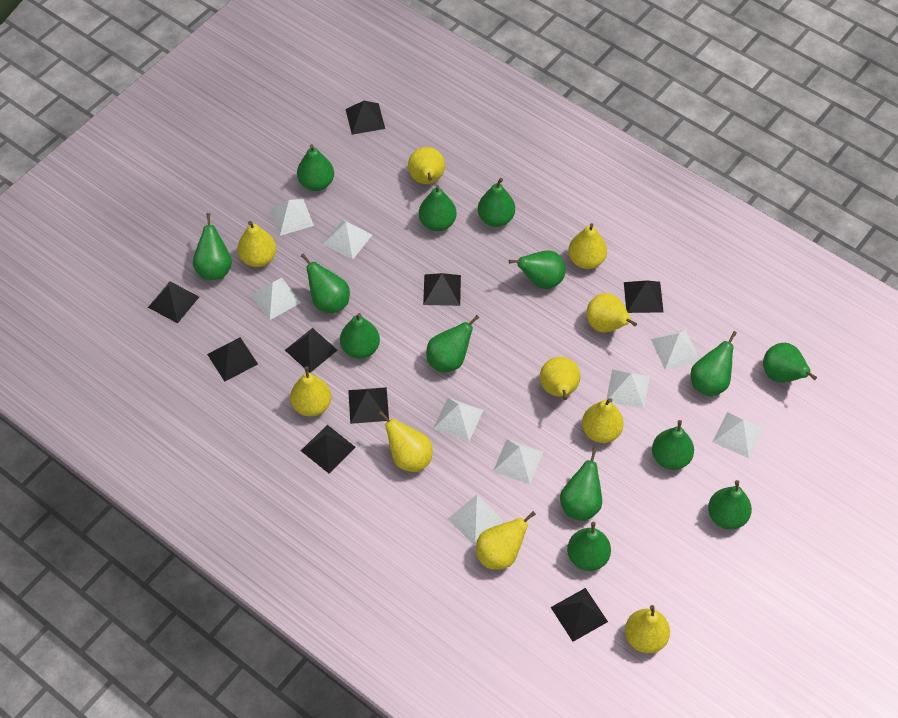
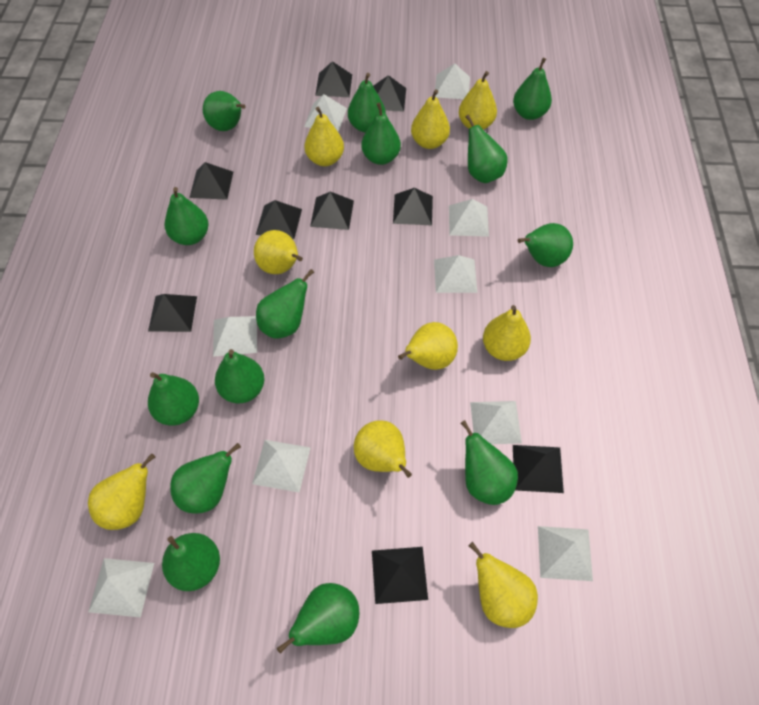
yellow pear: [238,221,276,267] [290,366,331,416] [379,411,433,472] [408,147,445,184] [476,511,536,570] [540,357,580,400] [568,223,607,269] [582,398,624,443] [586,293,637,333] [625,605,670,653] = 10 -> [88,453,155,530] [254,230,303,274] [305,107,344,166] [354,420,412,478] [398,322,458,370] [411,89,450,149] [459,71,497,130] [469,542,538,628] [483,305,531,361] = 9

